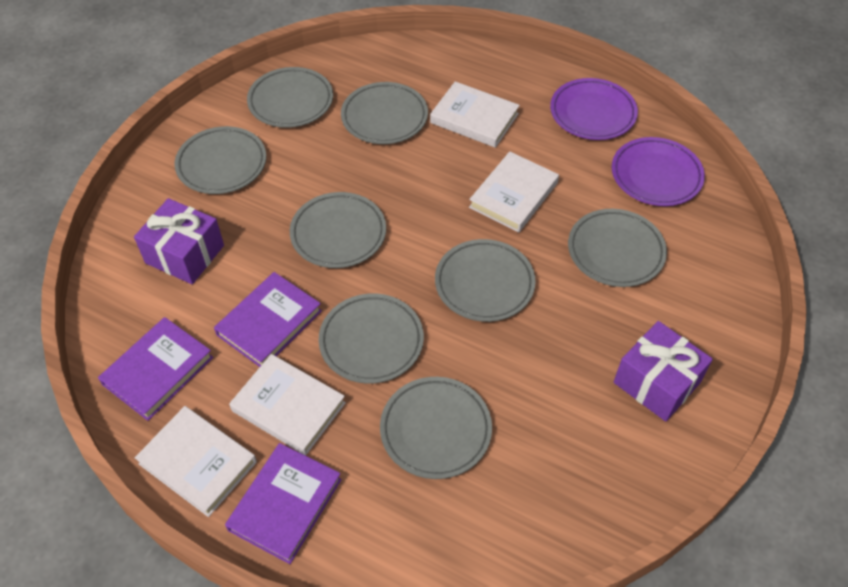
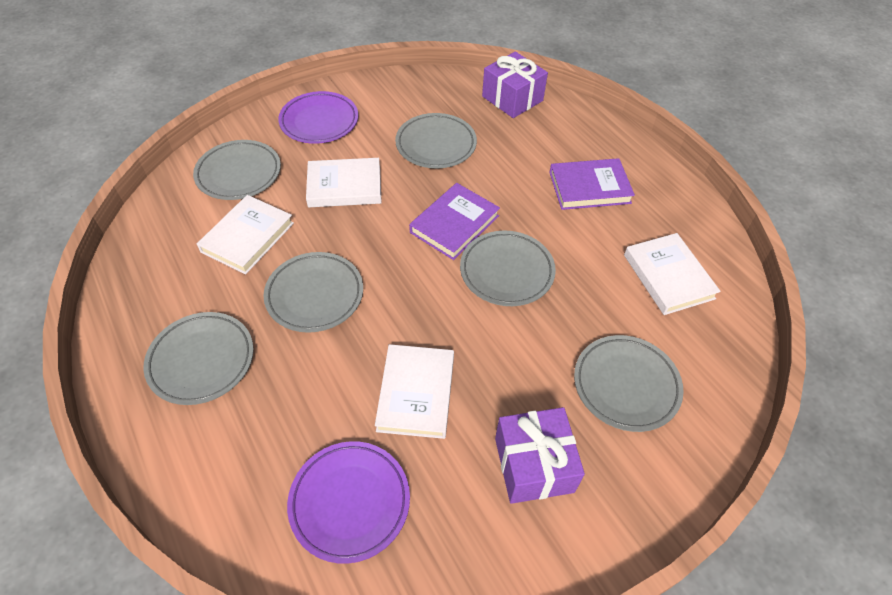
grey plate: [175,126,267,194] [247,67,333,128] [290,192,386,268] [318,293,424,384] [341,82,428,144] [380,377,492,479] [435,239,536,322] [568,209,667,287] = 8 -> [143,312,254,405] [193,140,281,200] [264,252,363,333] [395,113,477,168] [460,231,556,306] [574,335,684,432] = 6
purple book: [98,317,213,421] [214,272,322,367] [225,443,342,564] = 3 -> [409,183,500,260] [549,158,635,210] = 2

